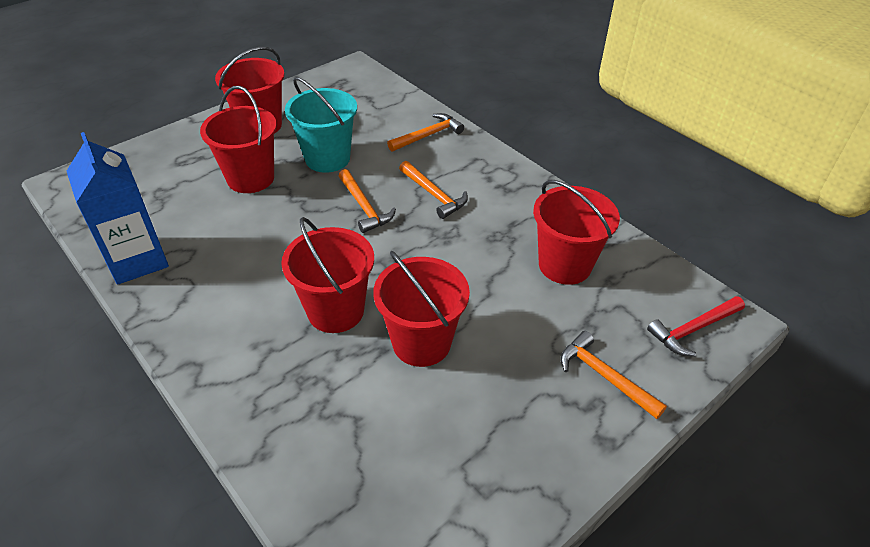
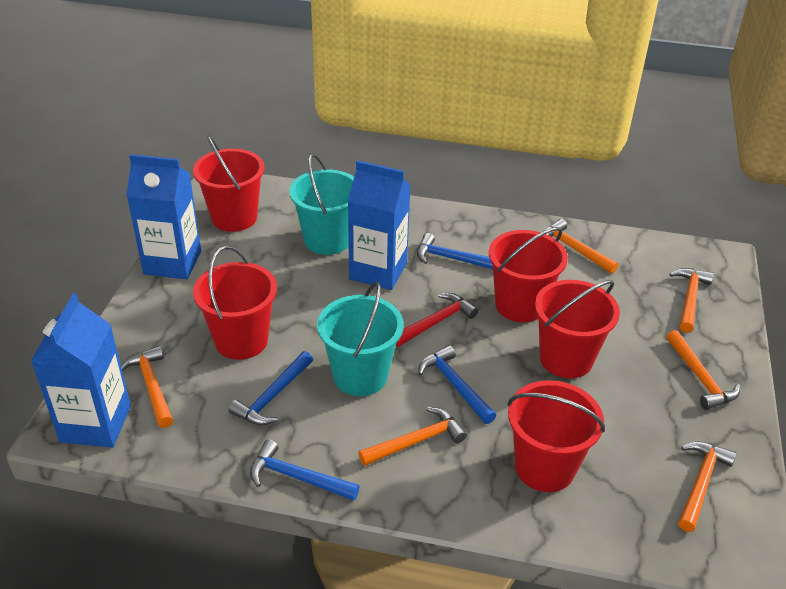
blue carton: [67,132,169,284] = 1 -> [31,293,131,448] [126,154,201,279] [348,160,411,290] = 3
blue hammer: none = 0 -> [228,351,313,425] [250,439,360,501] [417,233,493,269] [418,345,496,424] = 4
orange hammer: [339,169,396,233] [387,113,464,152] [399,161,468,219] [560,331,667,419] = 4 -> [121,346,173,428] [358,407,467,466] [546,219,618,274] [666,330,740,410] [669,268,714,333] [678,441,737,532] = 6
turquoise bucket: [285,77,357,173] = 1 -> [289,153,354,255] [317,282,404,396] = 2

